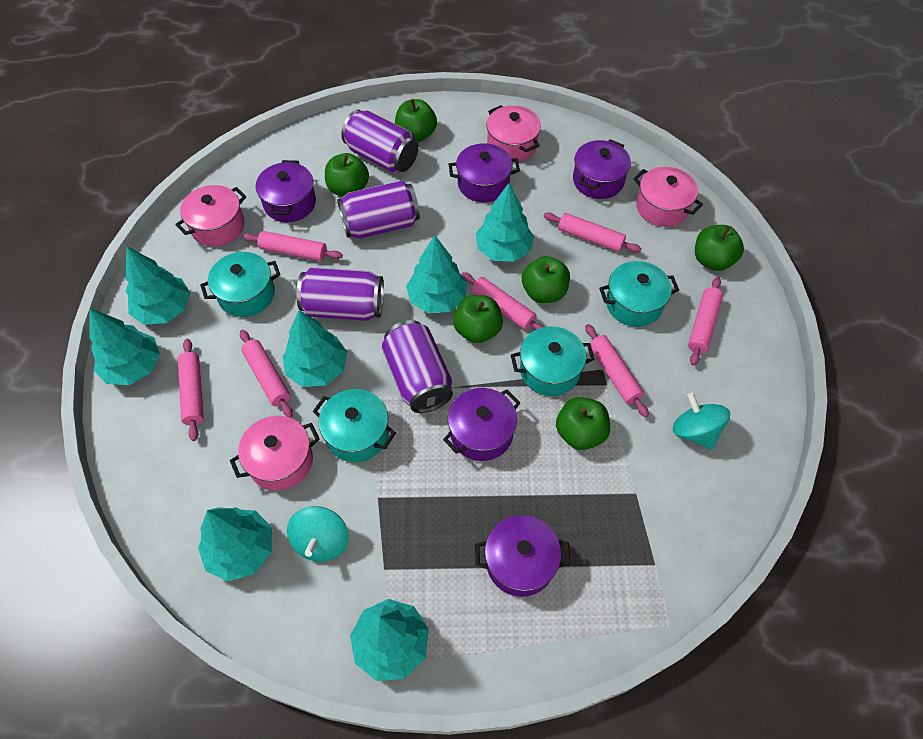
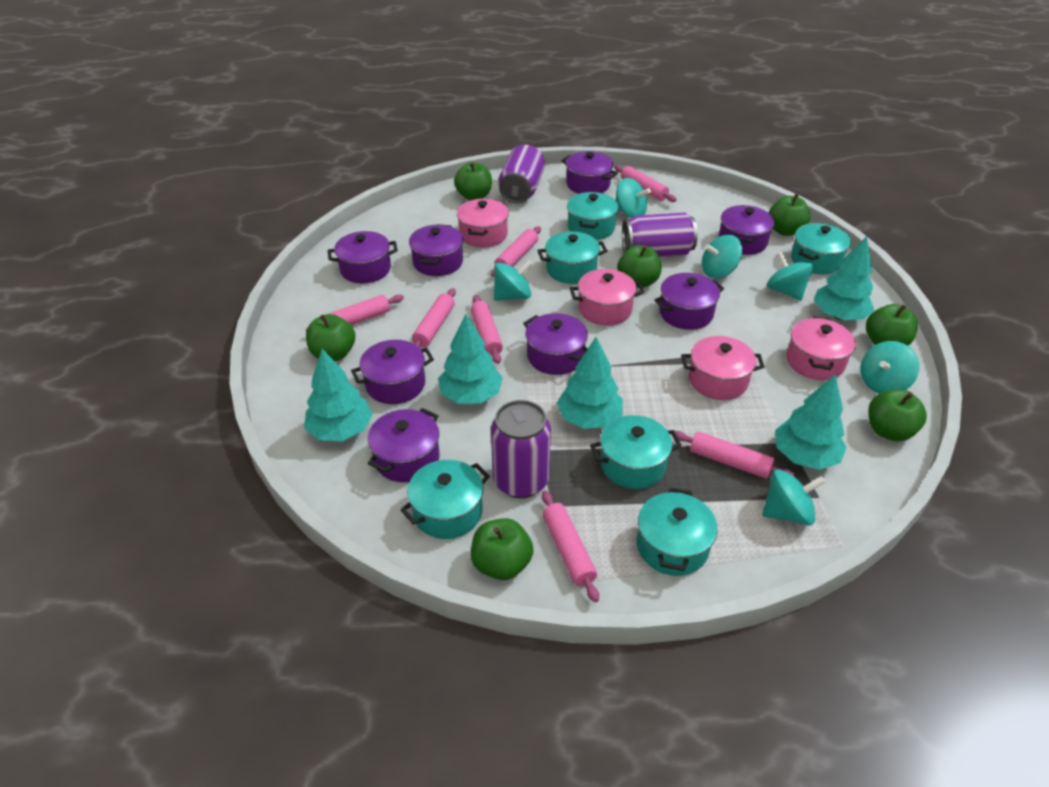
green apple: [325,153,369,197] [395,99,437,142] [453,295,503,343] [522,256,570,303] [556,397,610,450] [695,225,744,271] = 6 -> [306,314,355,361] [454,162,492,201] [471,518,534,580] [617,245,661,288] [769,194,810,236] [866,304,918,346] [868,389,927,441] = 7
purple can: [296,267,384,321] [337,181,420,239] [341,110,419,173] [382,320,453,413] = 4 -> [491,400,551,498] [498,145,545,204] [622,212,698,257] = 3
purple pot: [256,160,316,222] [443,388,521,461] [449,143,520,202] [475,515,571,597] [573,139,631,199] = 5 -> [328,231,398,283] [351,340,434,404] [368,408,440,482] [409,224,463,276] [523,313,588,375] [561,151,618,194] [654,273,724,330] [719,205,774,255] = 8
turquoise pot: [200,252,280,317] [313,389,396,462] [511,326,595,396] [599,261,679,327] = 4 -> [400,460,490,539] [537,231,607,284] [567,192,619,240] [590,415,682,489] [637,488,718,576] [791,223,851,274] = 6
turquoise spinning top: [287,506,349,562] [672,393,730,450] = 2 -> [494,260,532,301] [616,178,651,218] [702,235,742,278] [762,469,825,526] [767,252,813,301] [861,341,919,394] = 6
turquoise tree: [89,308,160,385] [125,247,190,325] [198,507,272,581] [283,310,348,387] [350,599,429,681] [406,235,467,313] [476,183,534,262] = 7 -> [304,349,373,441] [438,314,503,404] [557,337,623,429] [775,375,847,470] [814,236,874,320] = 5

